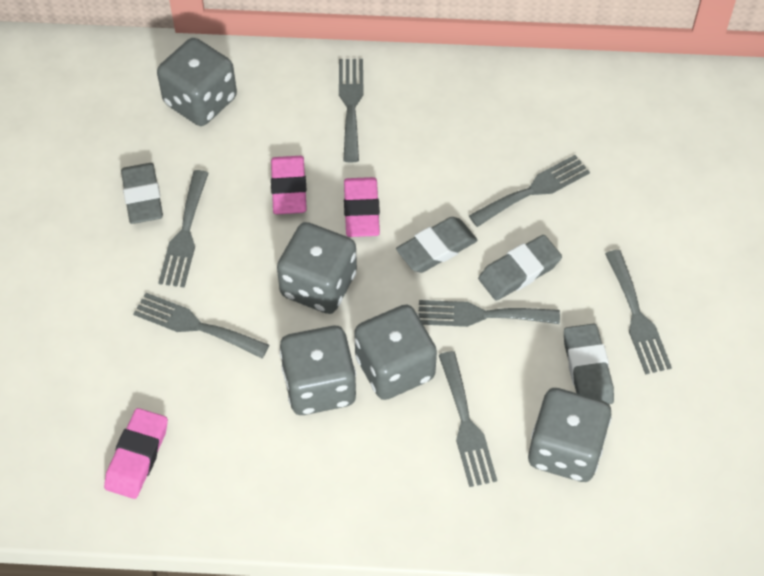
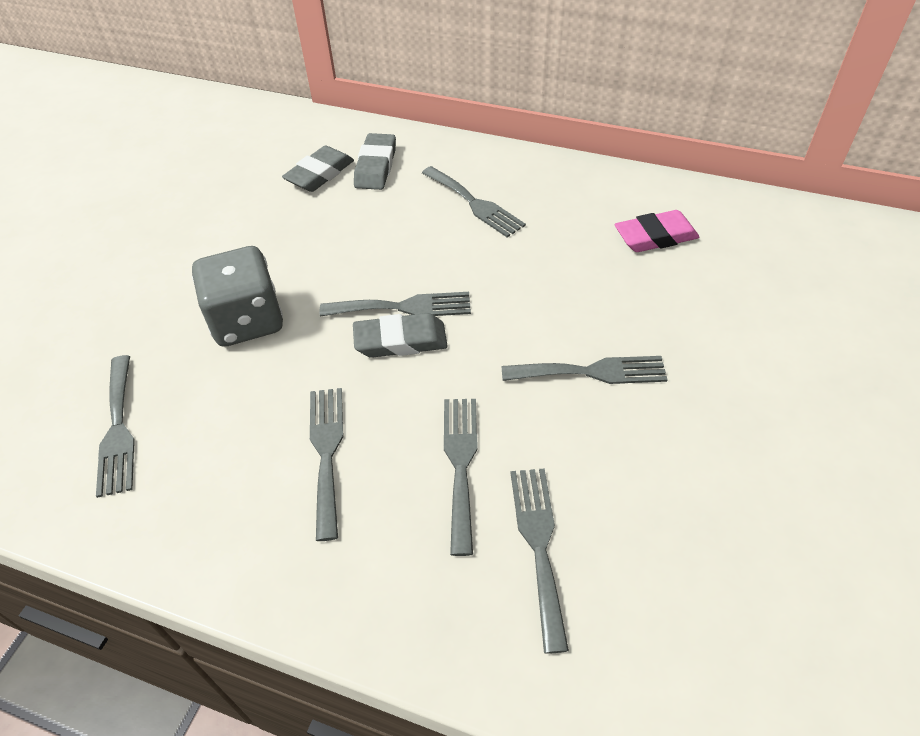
grey dice: [157,38,237,126] [277,222,357,314] [279,325,356,415] [354,304,437,400] [528,388,612,482] = 5 -> [192,246,283,347] = 1
grey eraser: [121,163,163,224] [396,217,477,273] [478,235,562,301] [564,324,614,404] = 4 -> [282,146,354,192] [353,313,447,358] [354,133,396,190] = 3
pink eraser: [104,408,168,499] [271,156,307,214] [344,177,380,237] = 3 -> [615,210,699,252] = 1

